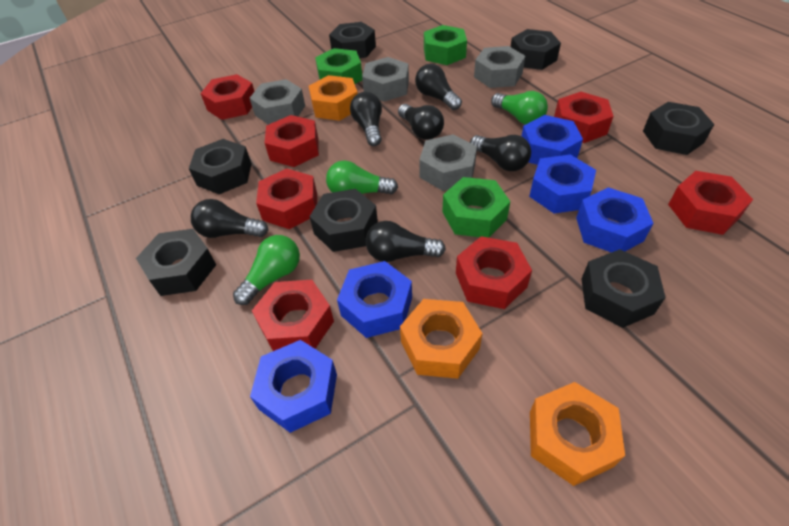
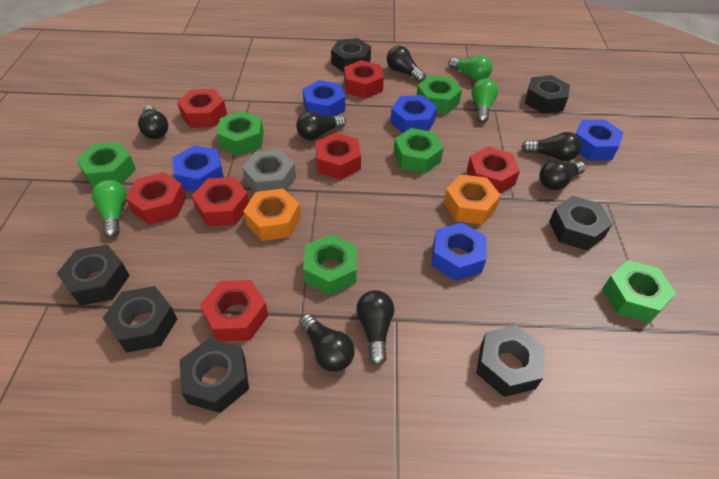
black light bulb: [191,199,268,238] [350,92,382,146] [366,221,446,262] [398,104,444,140] [415,64,462,110] [470,135,531,171] = 6 -> [138,105,168,139] [296,112,346,140] [299,314,355,372] [356,290,394,366] [387,46,426,82] [521,132,582,161] [539,160,586,190] = 7
green nut: [315,48,362,84] [424,25,467,65] [442,177,510,238] = 3 -> [76,142,136,188] [216,111,264,156] [303,234,357,295] [394,128,443,174] [417,75,462,114] [602,260,676,323] = 6
grey nut: [250,79,305,125] [362,57,409,101] [419,134,477,191] [474,46,525,88] = 4 -> [242,149,296,192] = 1
orange nut: [309,75,358,121] [400,299,483,379] [530,382,625,486] = 3 -> [243,188,301,241] [444,175,501,225] = 2

